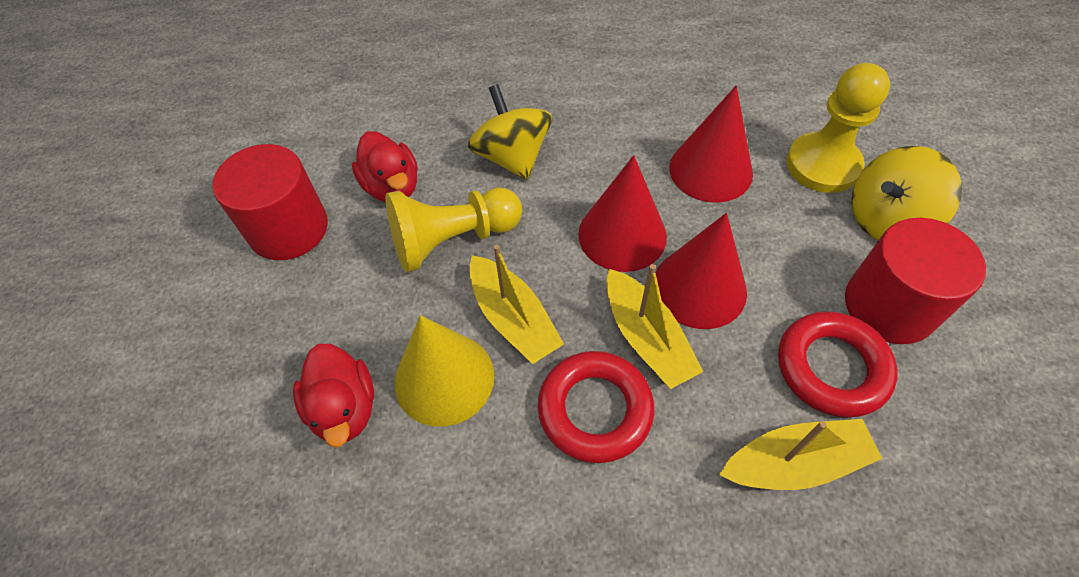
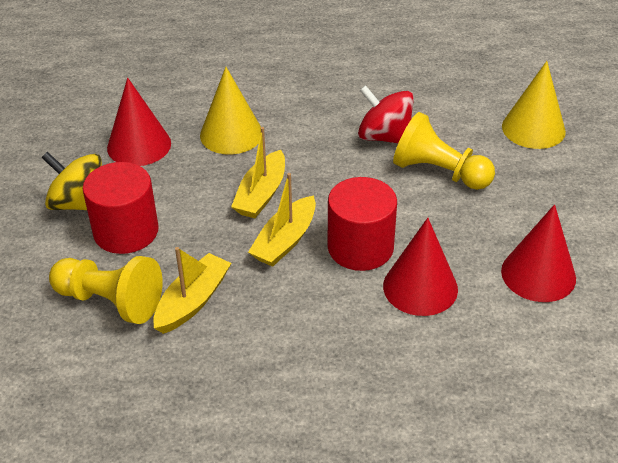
red duck: [293,344,374,447] [352,131,418,202] = 2 -> none = 0
red ring: [538,351,654,463] [778,311,898,418] = 2 -> none = 0
red spinning top: none = 0 -> [358,85,414,143] = 1
yellow cone: [394,315,494,427] = 1 -> [200,67,261,155] [502,61,566,149] = 2
yellow spinning top: [468,84,552,180] [852,146,962,240] = 2 -> [41,152,102,210] = 1

